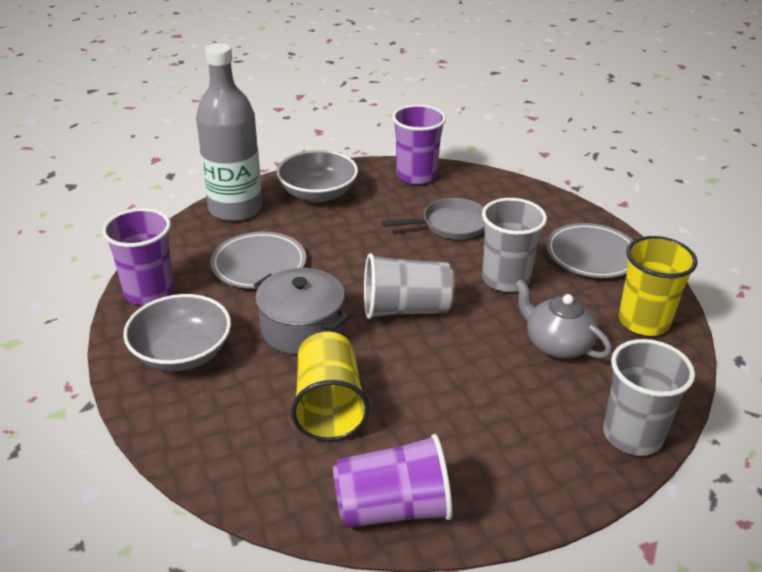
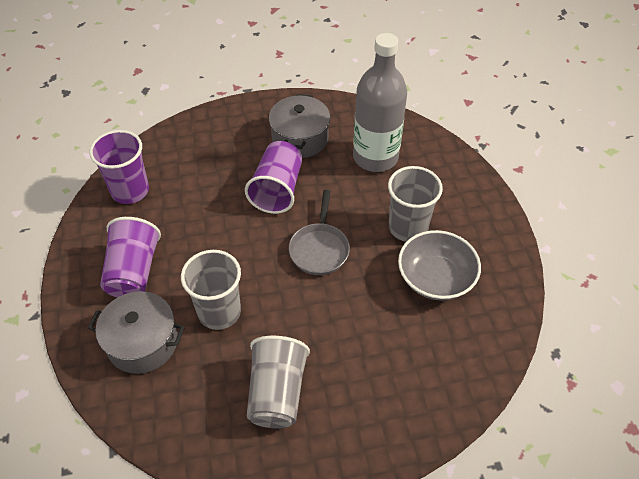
grey bowl: [123,294,231,371] [276,150,358,202] = 2 -> [398,230,481,301] = 1
grey plate: [210,232,306,289] [546,223,633,278] = 2 -> none = 0
grey pot: [254,268,349,355] = 1 -> [88,291,185,374] [269,94,330,158] = 2
grey teapot: [515,279,612,359] = 1 -> none = 0
yellow cup: [291,332,370,441] [619,236,698,336] = 2 -> none = 0

